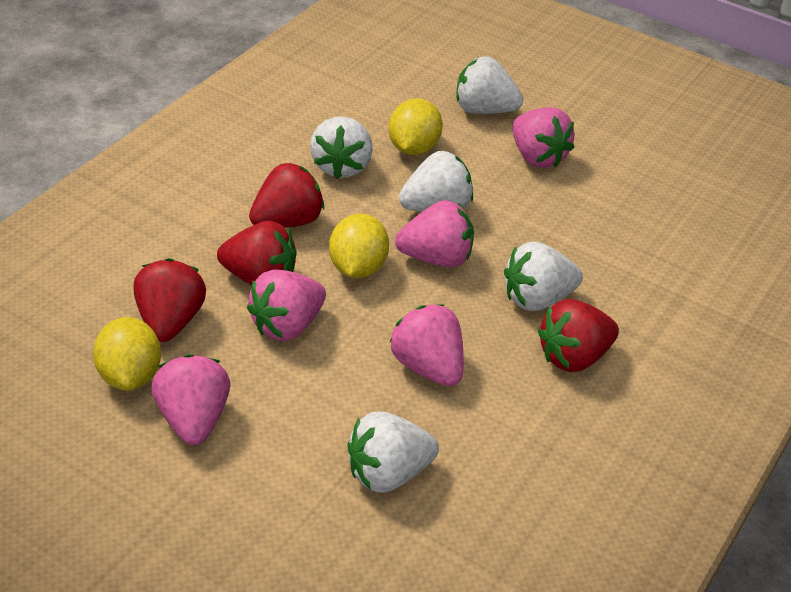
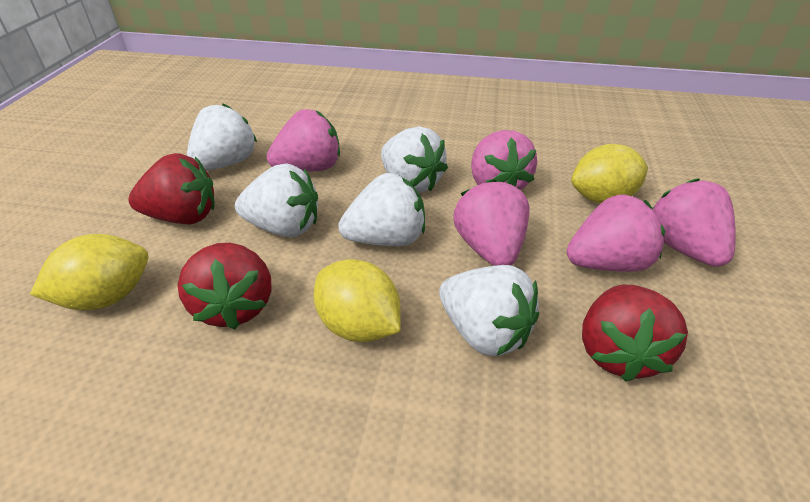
red strawberry: [134,258,206,342] [217,221,297,285] [249,163,324,228] [538,299,619,372] = 4 -> [128,153,215,224] [178,243,272,329] [582,285,688,382] = 3

